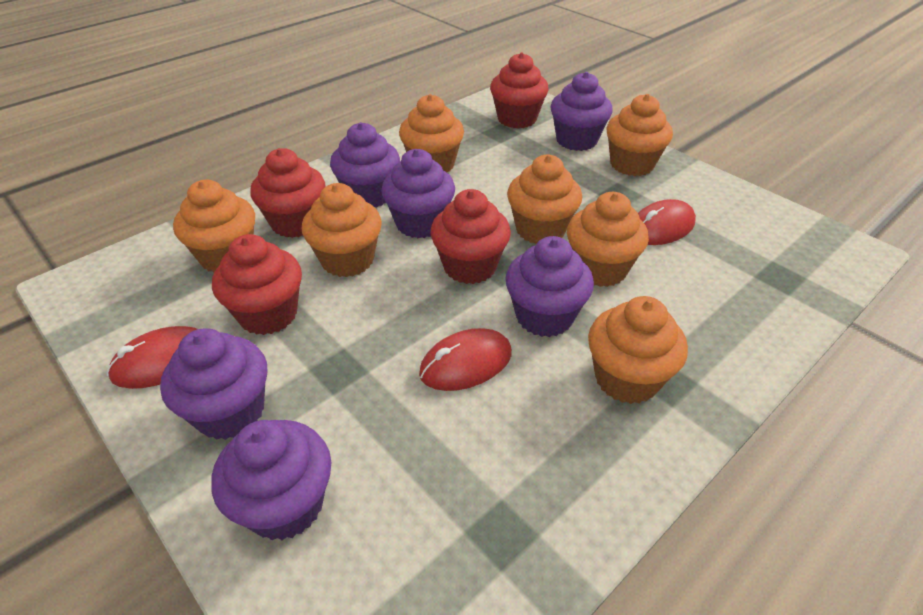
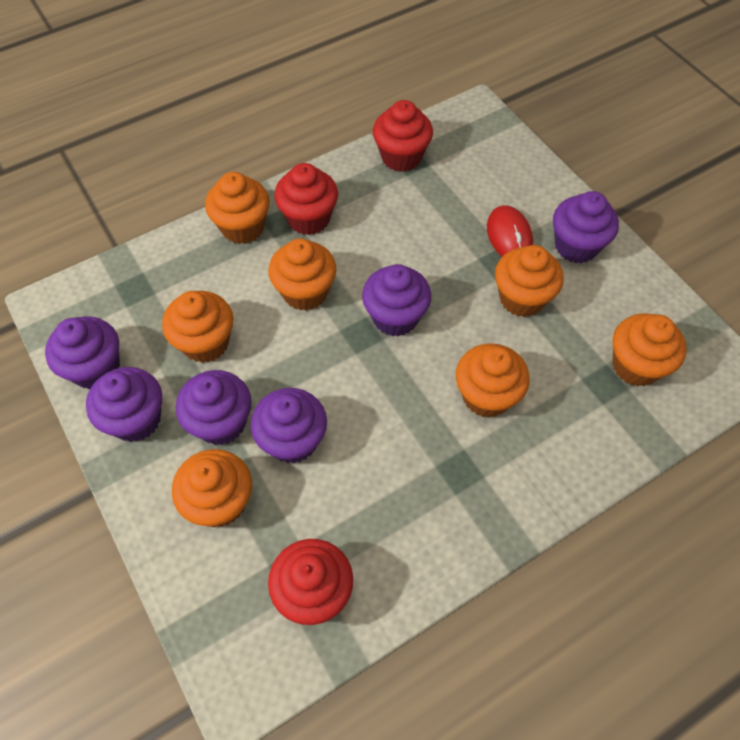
red cupcake: [212,234,302,335] [250,148,326,238] [431,189,511,284] [490,52,549,129] = 4 -> [268,539,353,625] [274,163,338,235] [373,100,433,172] = 3
red mouse: [107,326,197,389] [419,328,512,391] [638,199,696,245] = 3 -> [487,205,533,257] = 1

